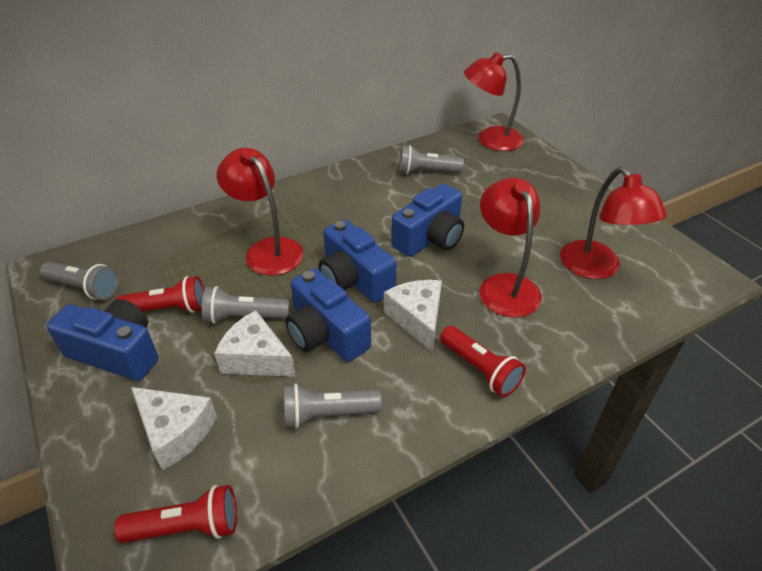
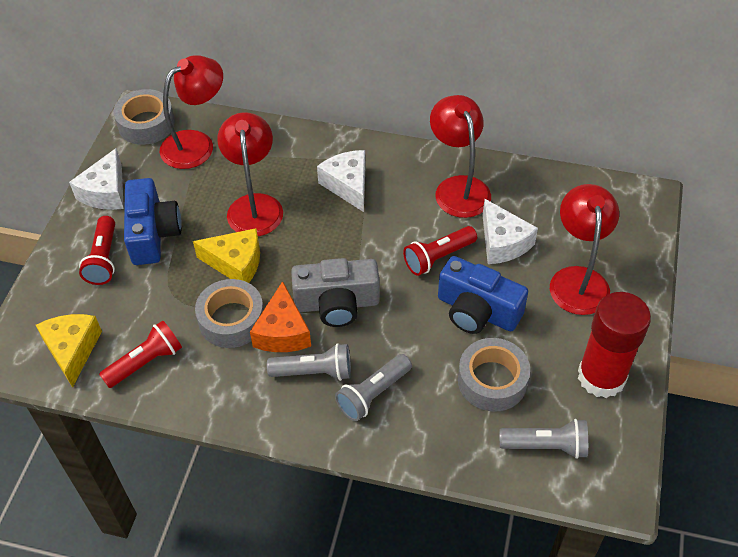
blue camera: [46,299,158,381] [285,268,371,362] [319,220,397,303] [391,183,464,257] = 4 -> [124,178,182,265] [438,256,528,334] = 2
grey camera: none = 0 -> [291,258,380,327] = 1
grey flashlight: [40,261,119,300] [202,286,290,324] [284,383,382,428] [399,145,464,174] = 4 -> [267,343,351,381] [335,354,412,421] [499,419,588,459] = 3
grey tape: none = 0 -> [114,89,175,145] [195,279,264,348] [458,338,530,412] = 3
orange cheese: none = 0 -> [250,281,311,352] = 1
red glue stick: none = 0 -> [578,292,651,398] = 1
yellow cheese: none = 0 -> [36,314,102,388] [193,228,260,283] = 2

